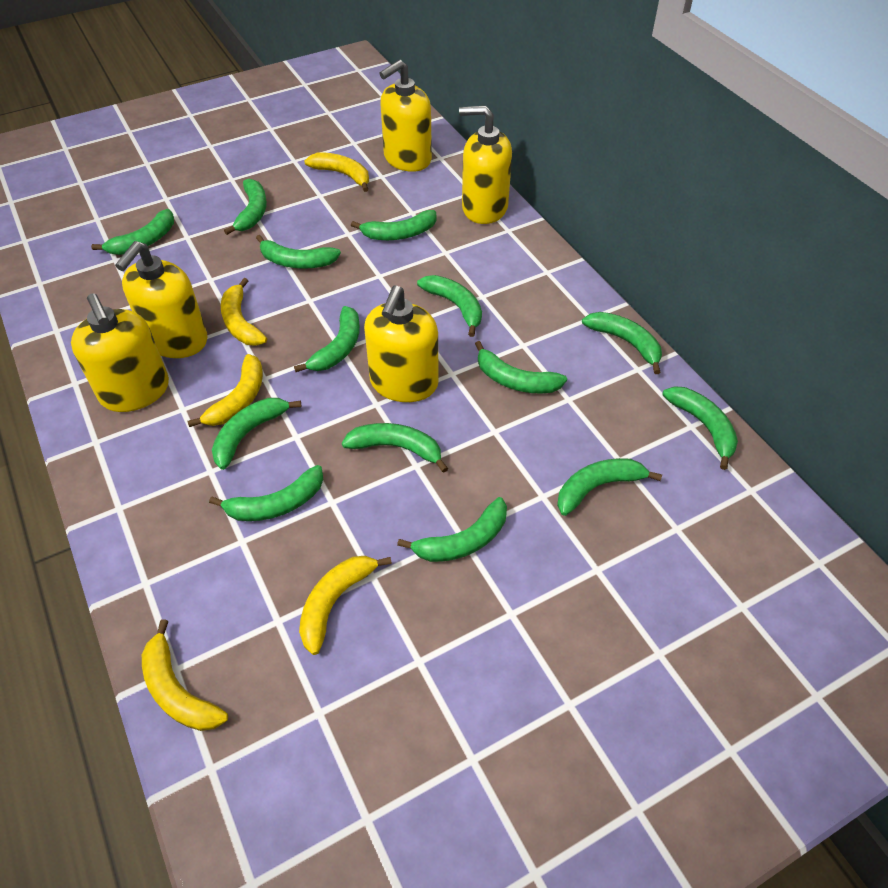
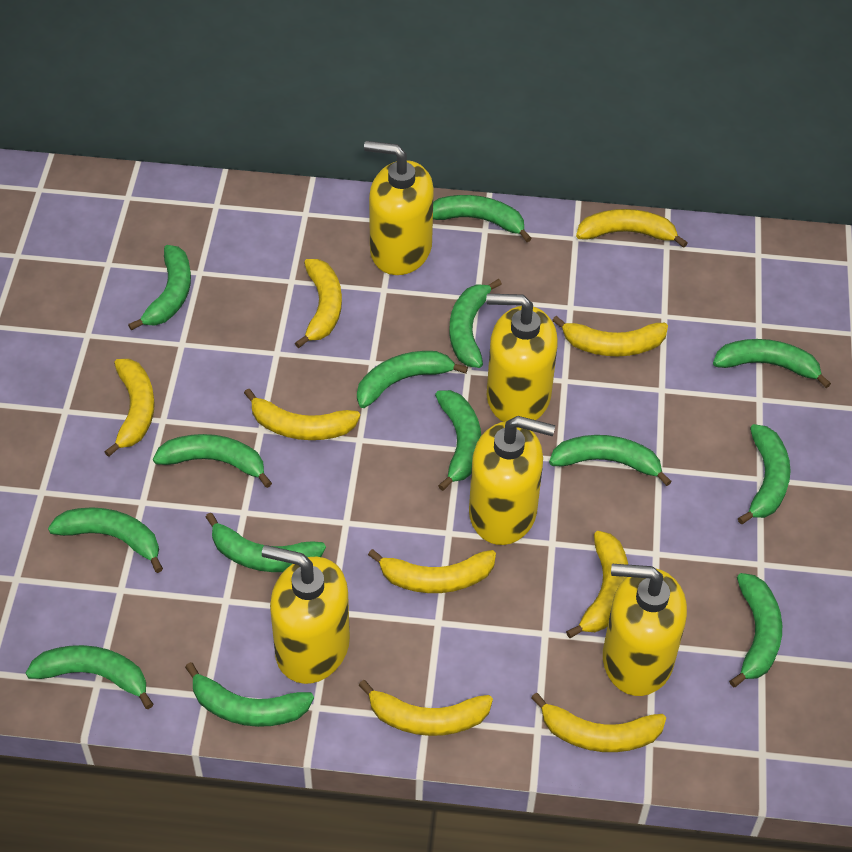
yellow banana: [142,619,228,731] [188,354,263,427] [221,278,267,346] [299,556,392,655] [304,153,369,192] = 5 -> [104,359,155,457] [244,388,360,440] [295,259,342,348] [359,680,493,736] [368,549,496,593] [531,692,666,752] [552,316,668,357] [566,531,628,638] [576,209,687,248] = 9

